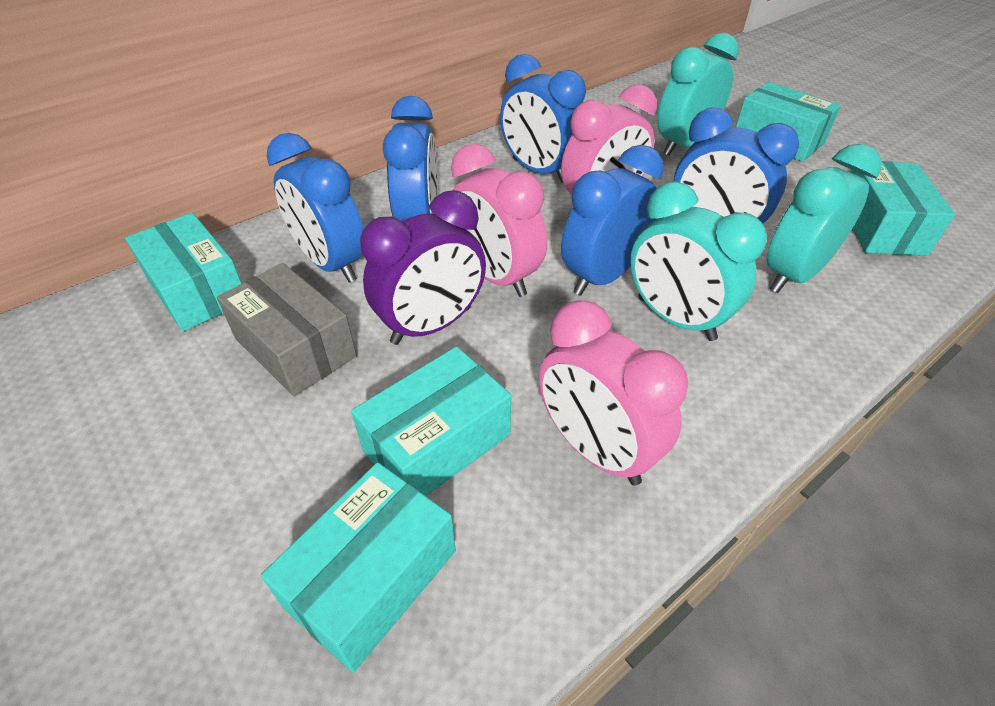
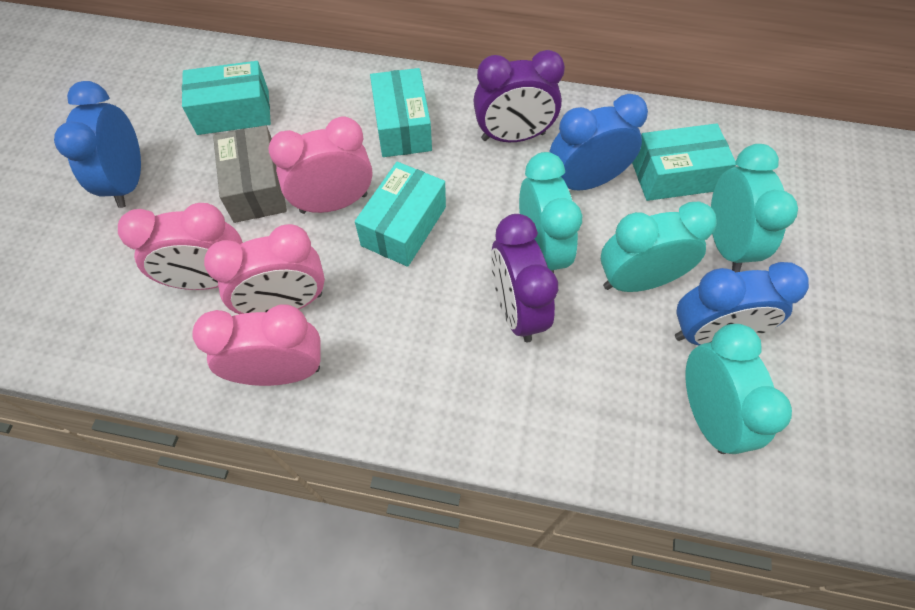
blue clock: [267,133,364,283] [383,96,438,221] [500,54,586,183] [561,145,664,296] [673,107,799,224] = 5 -> [54,81,141,208] [549,94,648,190] [675,262,809,345] = 3
pink clock: [451,144,547,297] [539,300,688,485] [561,84,657,195] = 3 -> [118,203,243,290] [192,304,321,386] [204,224,325,314] [269,116,372,214] = 4
purple clock: [360,190,486,345] = 1 -> [473,50,565,142] [491,214,558,342] = 2
turquoise box: [125,213,242,332] [261,462,456,673] [351,346,511,496] [736,82,841,162] [851,161,955,256] = 5 -> [182,61,271,135] [355,162,446,267] [370,68,432,157] [632,123,736,201] = 4
turquoise clock: [630,182,767,341] [657,33,739,156] [766,144,881,293] = 3 -> [519,152,582,273] [601,202,717,292] [685,324,792,454] [711,144,798,272] = 4

